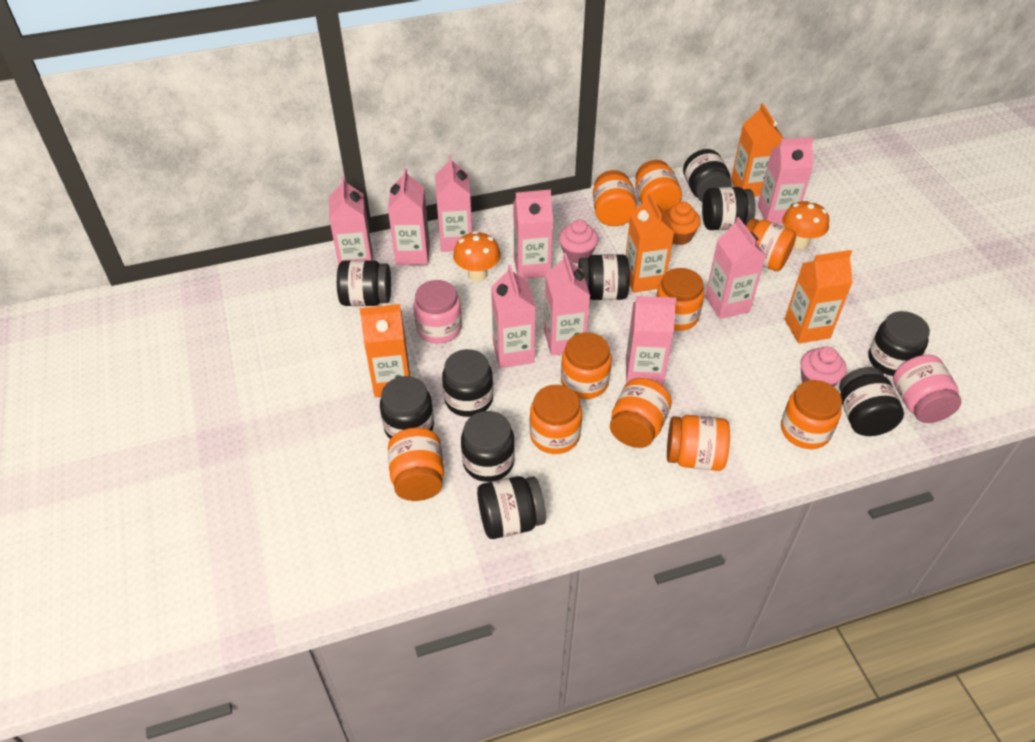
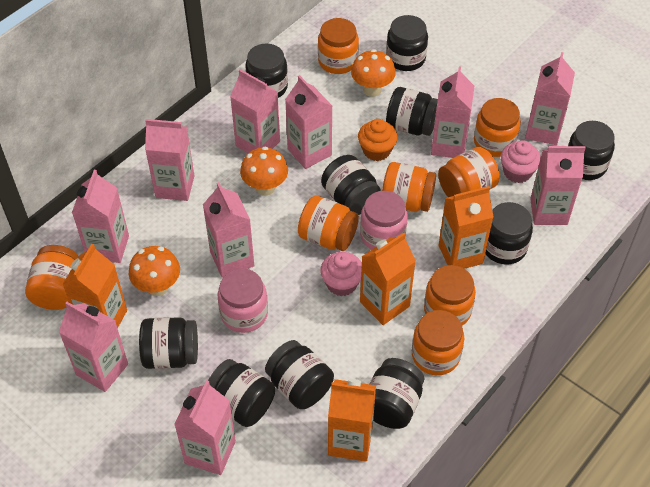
orange jar: [388,427,444,501] [529,385,582,454] [561,332,612,399] [593,170,637,226] [610,378,672,448] [636,160,682,212] [656,268,704,331] [667,415,730,471] [746,218,796,271] [781,380,842,449] = 10 -> [25,245,79,310] [298,195,359,251] [318,18,359,74] [382,162,436,212] [412,310,464,375] [424,265,476,326] [438,147,500,197] [474,98,521,157] = 8
orange mushroom: [453,231,501,282] [782,200,829,249] = 2 -> [129,246,180,296] [240,146,288,196] [351,49,396,97] = 3
pink carton: [329,176,373,265] [388,168,430,265] [435,155,472,252] [491,265,536,368] [514,189,553,279] [544,253,590,356] [626,296,676,386] [705,217,766,319] [758,137,814,224] = 9 -> [59,302,128,392] [72,170,129,263] [145,119,194,201] [174,380,236,475] [203,182,254,278] [230,69,280,153] [285,75,332,169] [431,66,474,158] [525,52,575,145] [530,146,586,225] = 10

